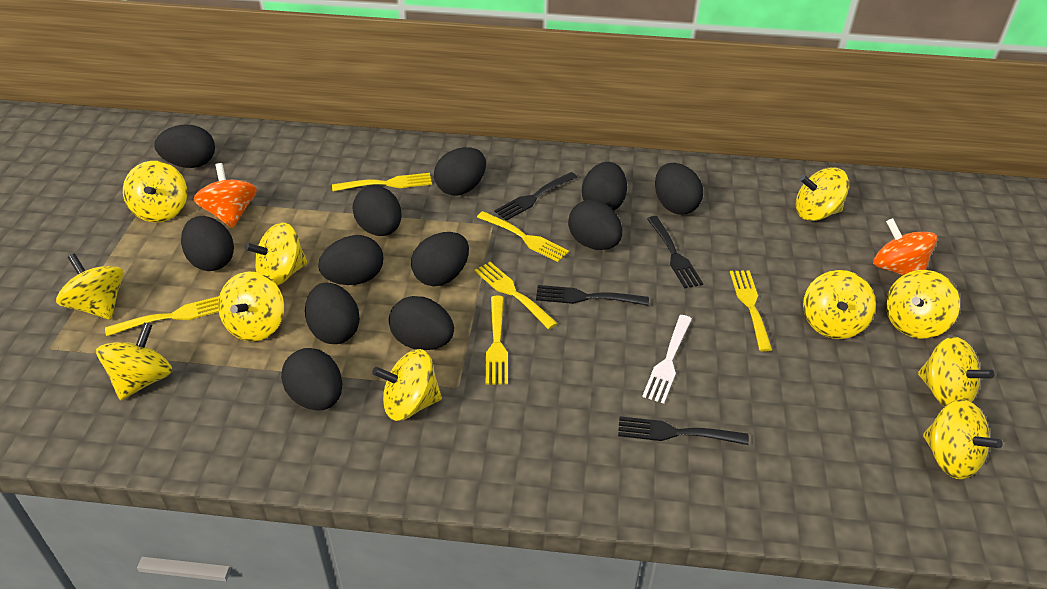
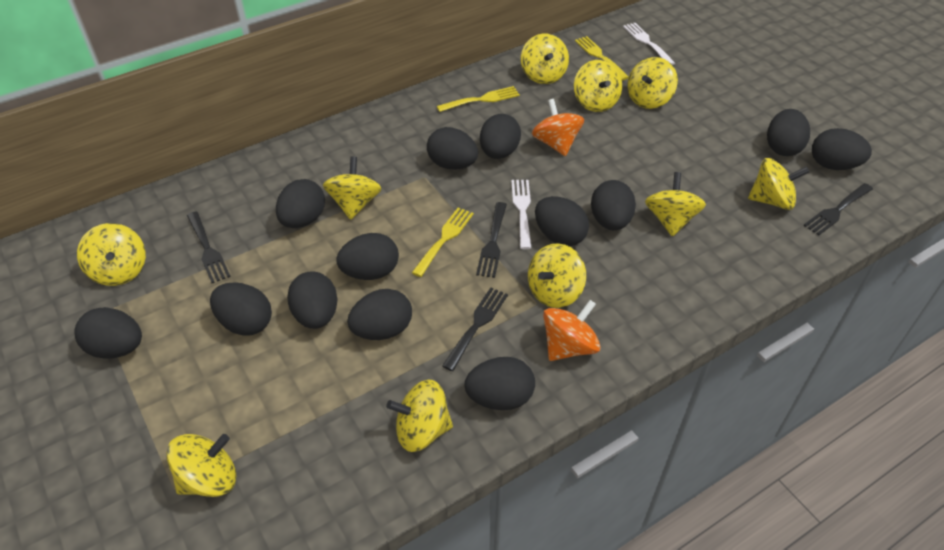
black egg: [154,124,215,168] [181,216,234,271] [281,348,342,411] [305,283,360,344] [318,235,383,285] [352,186,401,236] [389,296,454,350] [411,232,469,286] [434,147,486,196] [568,200,622,250] [582,162,627,211] [655,163,703,214] = 12 -> [74,307,142,359] [210,282,272,336] [276,179,325,228] [287,271,337,329] [336,233,399,280] [347,289,412,340] [427,127,478,170] [465,357,535,410] [480,114,521,159] [535,196,589,246] [591,180,636,230] [767,109,810,156] [812,128,872,170] = 13
white fork: [642,315,692,404] = 1 -> [511,180,532,249] [623,23,675,65] = 2
yellow fork: [105,296,219,336] [332,173,432,192] [474,262,558,329] [477,211,569,262] [486,296,508,384] [730,270,772,352] = 6 -> [412,207,474,277] [437,86,520,112] [575,36,629,80] = 3
yellow spinning top: [56,254,124,320] [96,323,173,400] [123,161,187,222] [218,272,284,342] [245,223,308,286] [372,349,442,421] [796,168,849,221] [803,270,876,339] [886,270,960,338] [918,337,994,407] [923,399,1003,479] = 11 -> [77,223,146,286] [166,434,236,497] [323,156,381,220] [386,380,453,452] [521,34,569,84] [528,243,586,308] [574,60,622,112] [627,57,678,109] [645,172,706,237] [748,158,809,210] = 10

